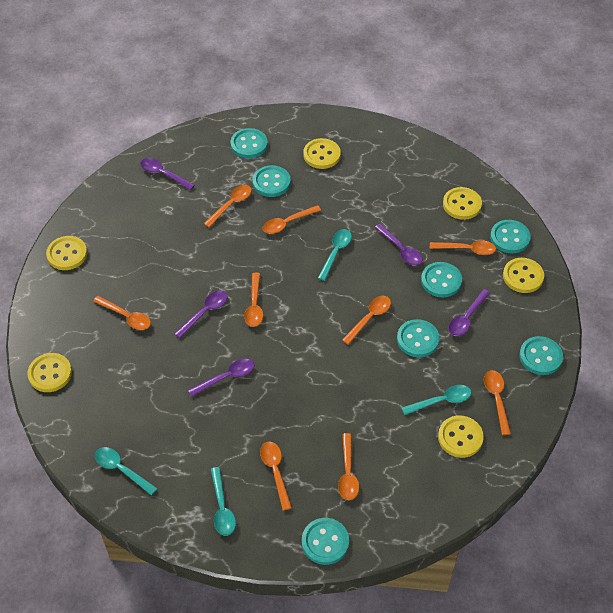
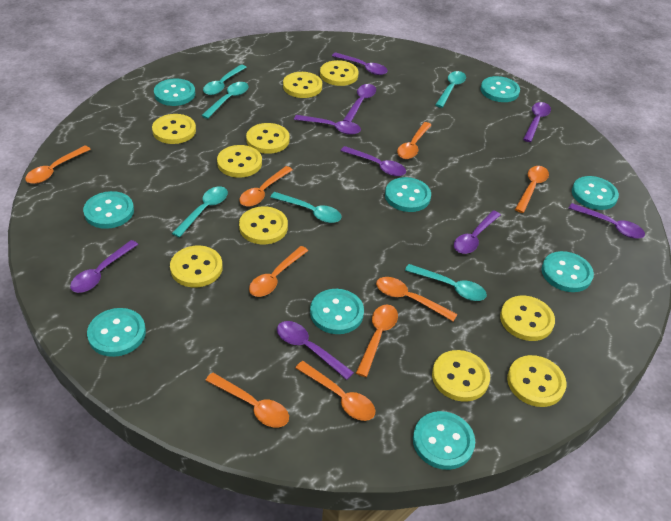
purple spoon: [140,158,195,190] [174,290,228,338] [188,359,254,397] [374,224,422,266] [449,289,490,336] = 5 -> [70,240,138,293] [277,321,354,380] [294,115,361,135] [332,52,388,75] [341,146,406,176] [343,84,376,122] [454,210,501,254] [523,102,551,142] [569,203,645,239] = 9
turquoise button: [231,128,268,158] [253,165,291,197] [302,518,349,565] [397,319,439,357] [421,262,462,297] [490,220,531,253] [519,336,563,375] = 7 -> [83,191,134,229] [87,308,146,357] [154,78,195,106] [310,289,364,334] [385,177,431,212] [413,411,475,470] [480,76,520,102] [542,251,594,292] [572,176,619,210] = 9
turquoise spoon: [95,447,158,496] [211,467,236,536] [318,229,352,281] [402,385,471,415] = 4 -> [172,186,228,237] [201,82,249,119] [203,65,247,95] [270,192,342,223] [405,264,487,301] [435,71,466,108] = 6
yellow button: [27,353,72,392] [46,236,87,270] [303,138,341,169] [438,415,484,458] [443,187,482,220] [503,258,544,293] = 6 -> [152,114,196,144] [170,246,223,287] [217,145,262,178] [239,206,288,244] [246,123,290,154] [283,72,322,98] [320,60,358,86] [432,350,490,402] [500,296,555,341] [507,355,566,407] = 10

